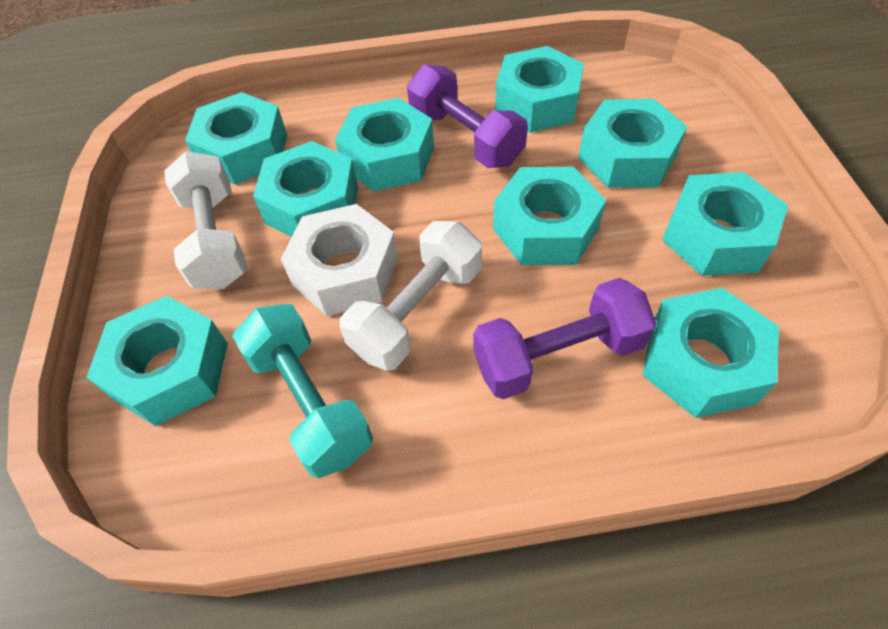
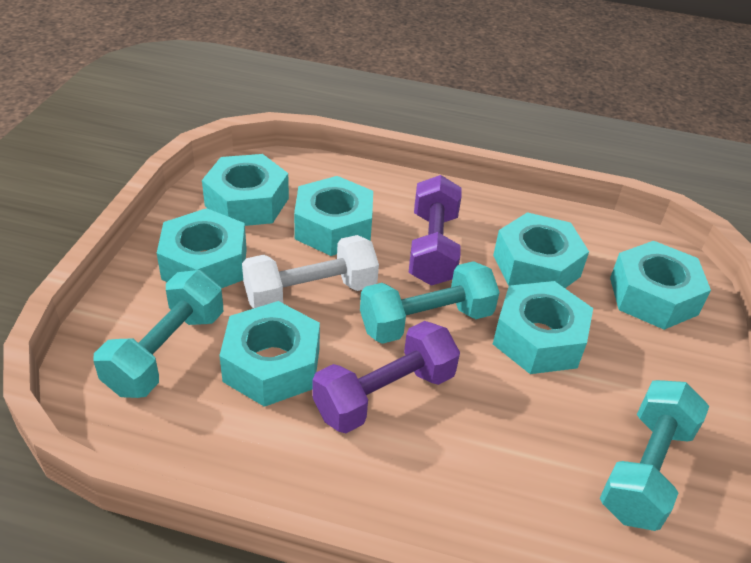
turquoise dumbbell: [232,304,373,478] = 1 -> [93,270,223,398] [360,261,500,344] [600,380,709,531] = 3
turquoise nut: [86,296,228,426] [185,92,287,185] [253,141,358,237] [335,98,434,191] [493,167,606,265] [495,46,584,133] [578,99,687,188] [643,288,779,418] [662,172,788,276] = 9 -> [157,208,247,288] [202,154,289,226] [219,301,320,407] [294,176,373,256] [493,212,589,288] [493,281,593,374] [610,241,711,330] = 7
white dumbbell: [164,151,247,289] [339,221,482,371] = 2 -> [242,235,379,309] = 1
white nut: [281,204,398,316] = 1 -> none = 0

